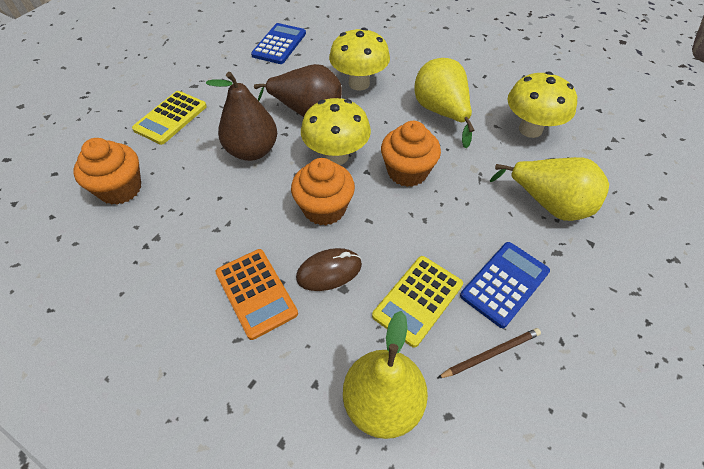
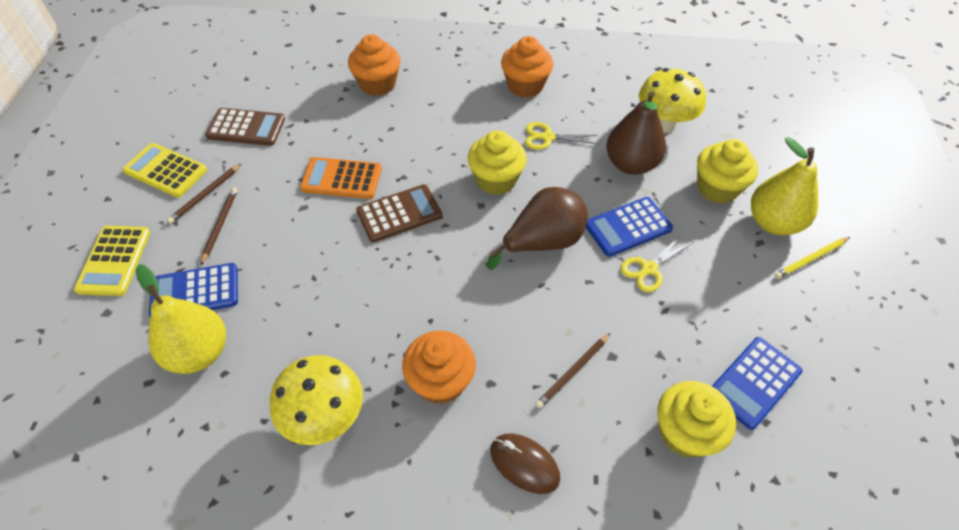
blue calculator: [251,23,306,64] [460,242,550,328] = 2 -> [149,263,238,317] [586,197,673,257] [712,337,803,430] = 3
brown calculator: none = 0 -> [205,108,285,146] [356,184,442,242] = 2
brown pencil: [437,328,541,379] = 1 -> [167,163,242,224] [201,187,238,265] [535,333,610,409] = 3
yellow cupcake: none = 0 -> [468,130,527,195] [658,381,736,458] [697,139,758,204] = 3
yellow mushroom: [301,98,371,165] [329,28,390,91] [507,72,577,138] = 3 -> [270,355,363,445] [639,68,706,133] = 2
yellow pear: [343,311,428,439] [414,58,474,149] [490,157,609,221] = 3 -> [136,264,226,374] [751,137,818,235] = 2
yellow pencil: none = 0 -> [774,237,850,279] = 1
yellow scissors: none = 0 -> [525,122,599,150] [621,235,693,292] = 2

